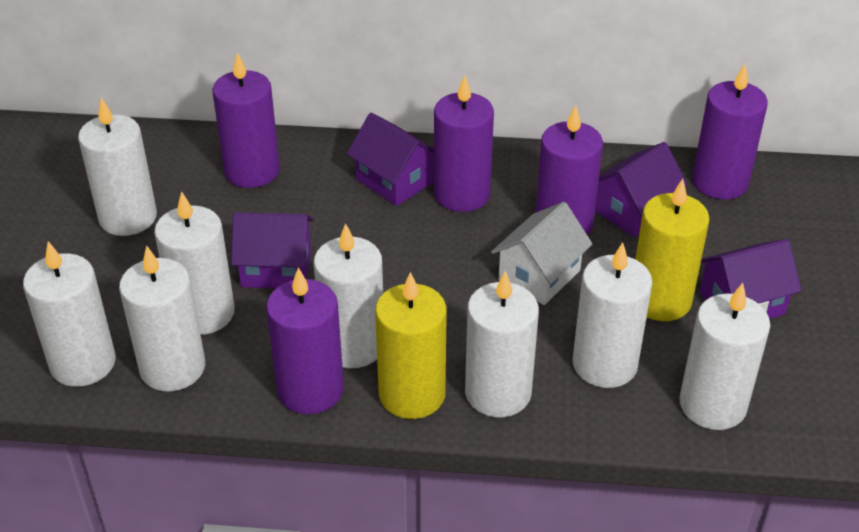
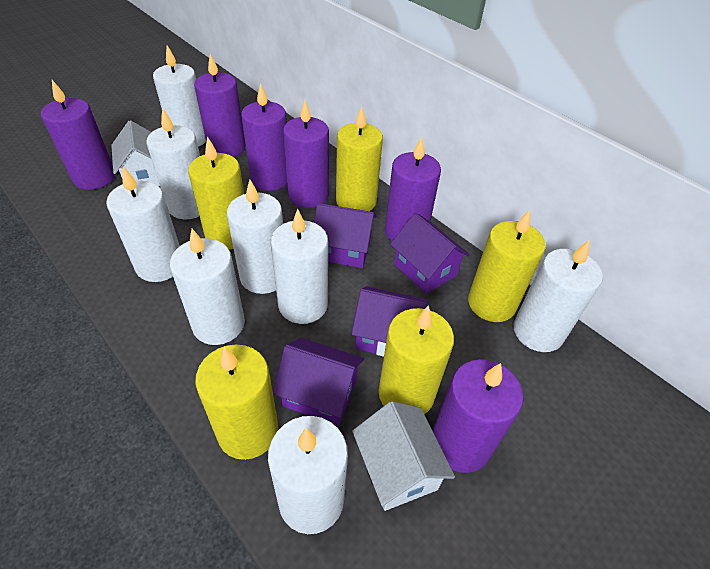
purple candle: [212,53,280,188] [266,268,344,414] [434,75,494,212] [536,105,603,236] [692,64,768,200] = 5 -> [41,80,115,190] [194,54,246,157] [241,83,287,191] [283,100,329,208] [385,137,441,241] [433,359,523,473] = 6
white house: [491,202,592,305] = 1 -> [111,120,160,186] [352,401,455,511] = 2
yellow candle: [375,272,447,419] [636,179,709,321] = 2 -> [188,137,244,250] [195,344,278,460] [336,106,383,211] [379,305,454,414] [468,210,546,322] = 5

